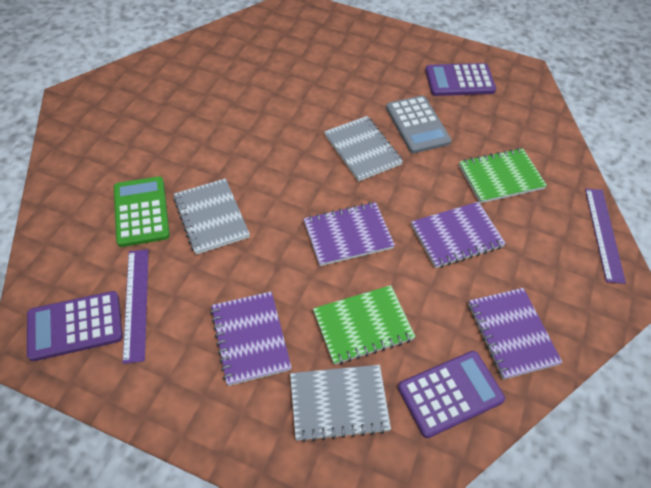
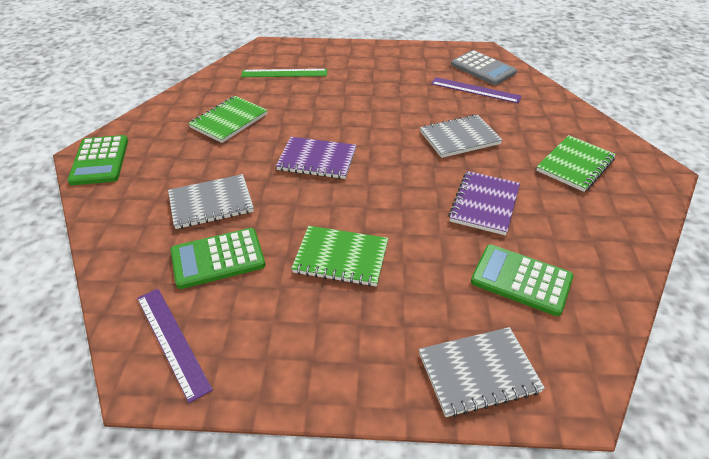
green calculator: [114,176,170,247] = 1 -> [68,135,128,185] [171,228,265,289] [471,244,573,316] = 3
green notebook: [313,285,416,365] [459,148,547,203] = 2 -> [188,96,268,143] [291,226,388,287] [536,135,616,192] = 3
green ruler: none = 0 -> [241,69,327,77] = 1
purple calculator: [27,291,123,361] [398,351,505,438] [425,63,496,96] = 3 -> none = 0
purple notebook: [210,292,292,386] [304,202,395,266] [411,202,506,268] [468,288,563,380] = 4 -> [276,137,357,179] [449,171,520,236] = 2

